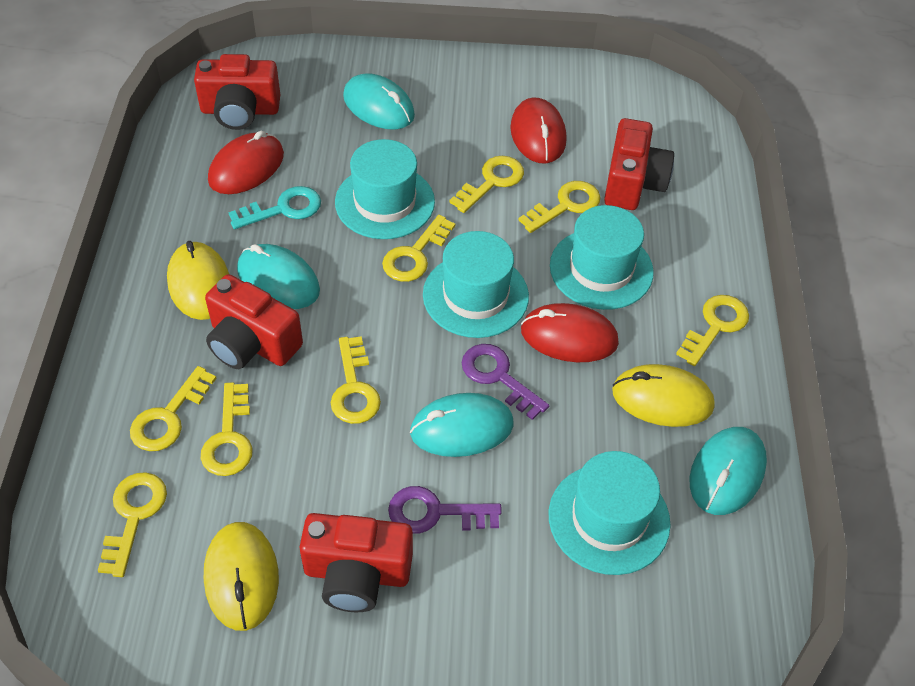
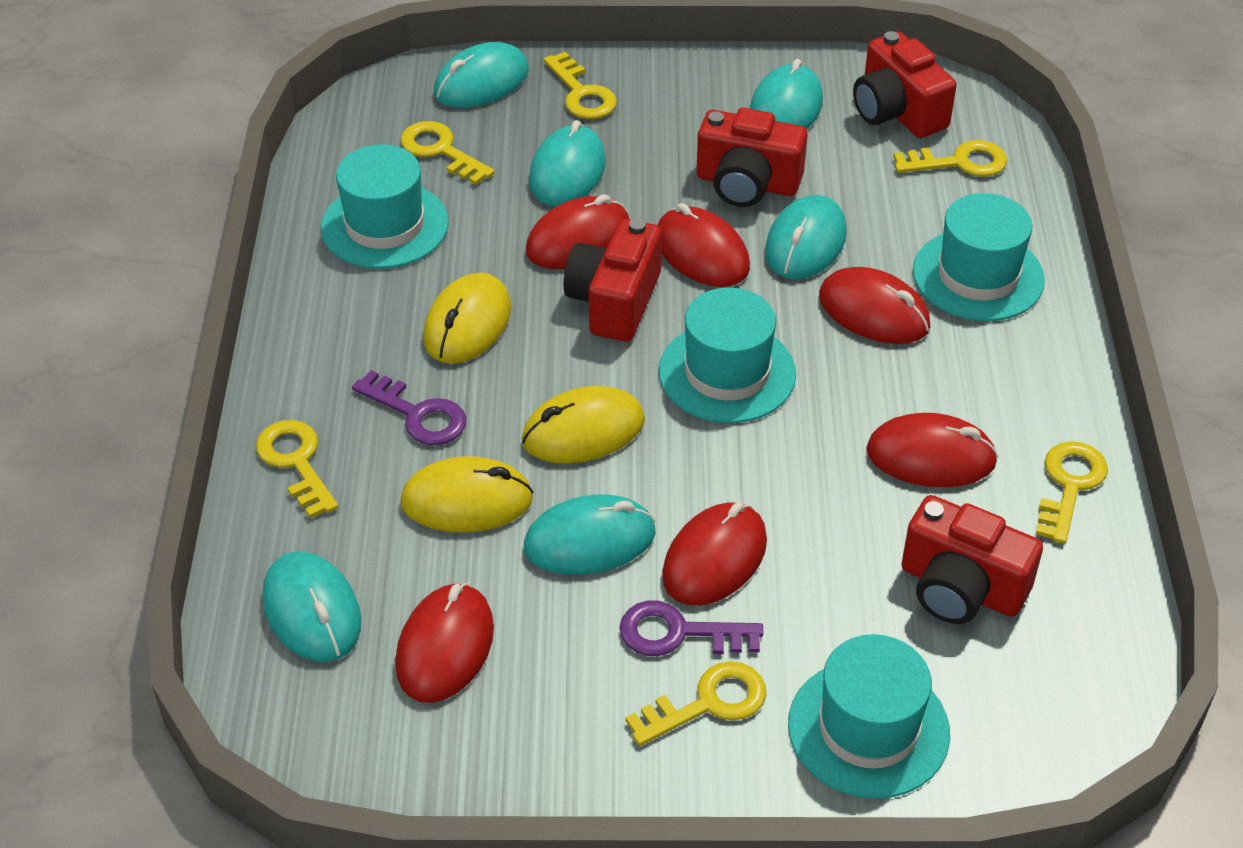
red mouse: [208,131,284,194] [510,98,567,164] [521,303,619,362] = 3 -> [395,583,494,703] [526,194,629,269] [657,203,750,287] [662,502,767,605] [819,267,931,344] [866,413,998,487] = 6
turquoise key: [228,186,321,229] = 1 -> none = 0
turquoise mouse: [237,244,320,309] [343,73,415,130] [410,393,514,457] [690,427,767,515] = 4 -> [263,551,361,662] [434,42,529,108] [524,495,656,575] [529,120,606,206] [750,59,823,129] [765,195,847,279] = 6
yellow key: [98,472,167,577] [130,366,217,451] [201,382,253,476] [331,336,381,424] [382,215,455,282] [449,156,524,213] [518,181,600,233] [676,295,749,366] = 8 -> [256,420,338,518] [400,121,495,185] [544,52,617,119] [625,661,766,746] [893,140,1007,177] [1035,441,1108,544] = 6

